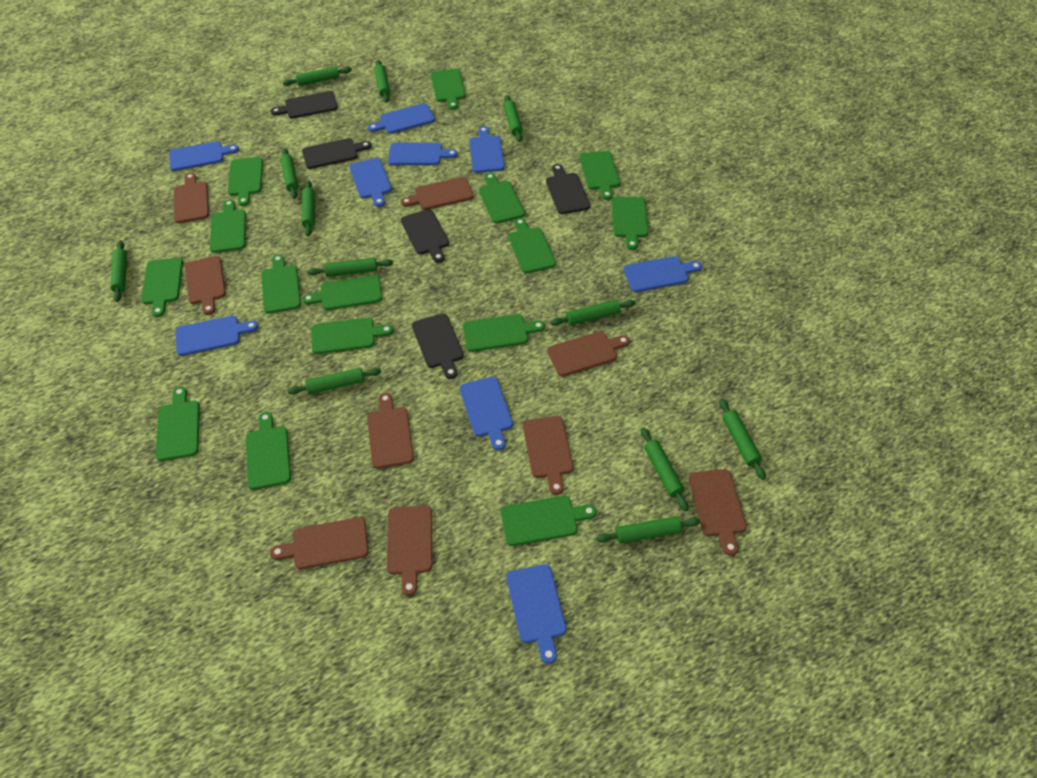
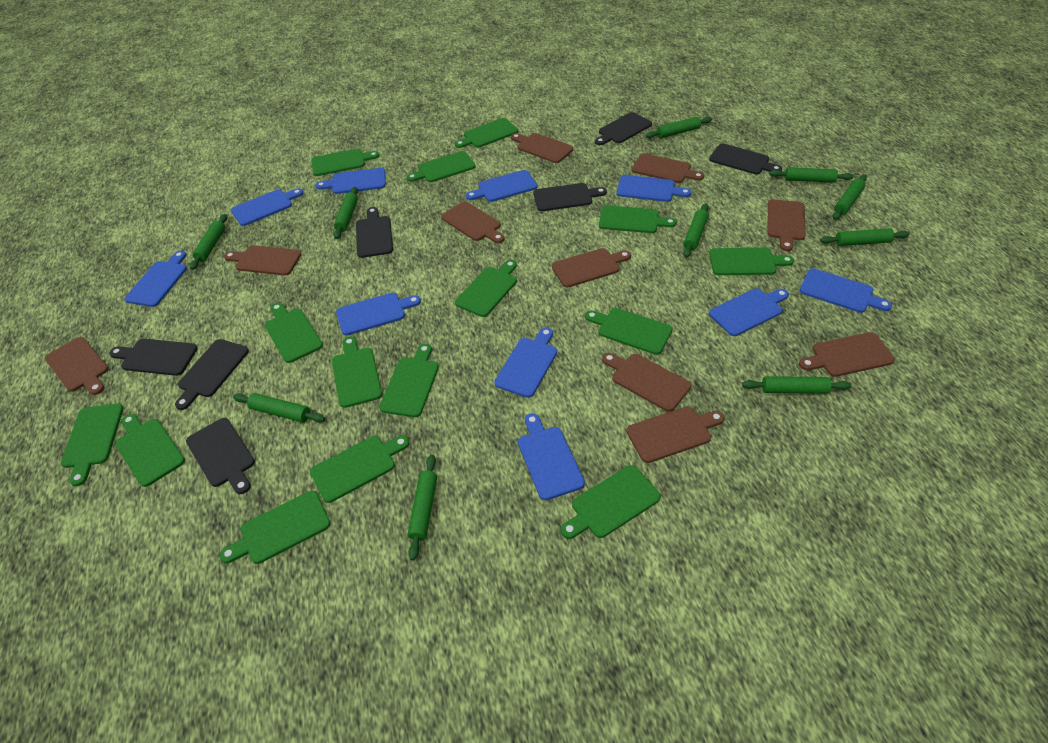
black cutting board: [271,91,338,118] [302,138,372,169] [401,209,449,263] [412,313,464,379] [546,164,590,214] = 5 -> [109,339,198,376] [175,339,249,410] [186,418,255,494] [356,207,393,258] [533,183,607,211] [595,112,652,145] [709,143,782,174] = 7
blue cutting board: [169,141,239,171] [175,316,259,356] [349,158,392,207] [368,103,435,134] [388,143,458,165] [460,377,513,451] [469,126,505,173] [507,564,567,664] [623,256,702,292] = 9 -> [124,251,187,307] [231,188,303,226] [316,168,386,194] [336,293,421,335] [466,170,537,202] [494,327,557,398] [518,413,585,500] [617,175,691,202] [709,288,789,336] [800,268,892,313] = 10
brown cutting board: [174,173,209,223] [185,256,226,315] [270,517,369,569] [367,393,414,469] [387,505,432,596] [401,177,474,210] [523,416,574,495] [547,331,630,376] [689,469,747,556] = 9 -> [45,337,109,395] [224,245,302,275] [441,201,504,243] [511,133,573,163] [552,248,631,288] [602,353,691,412] [627,406,724,463] [632,153,704,183] [767,199,806,251] [799,332,895,377] = 10
green rolling pin: [110,240,127,302] [280,148,299,199] [283,66,352,86] [288,368,381,394] [302,180,315,236] [308,258,393,277] [374,60,390,103] [504,95,523,142] [551,300,635,326] [596,516,701,544] [641,427,688,511] [719,398,766,480] = 12 -> [190,214,227,270] [233,393,325,423] [334,187,358,239] [408,455,437,561] [645,117,712,138] [683,203,709,258] [742,376,851,394] [769,167,854,183] [820,228,909,246] [833,174,867,220] = 10

